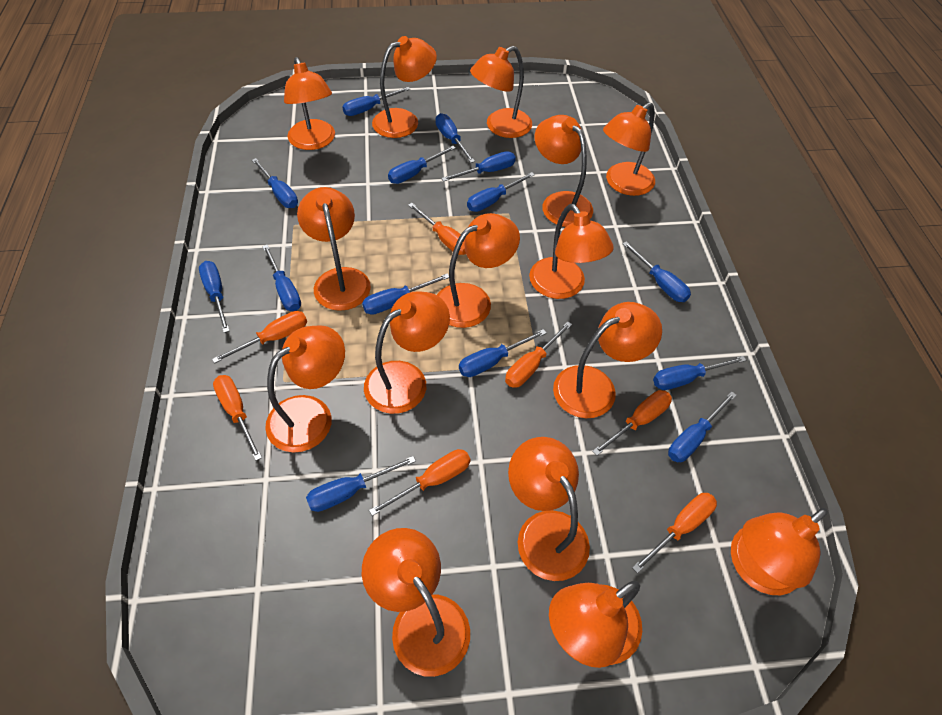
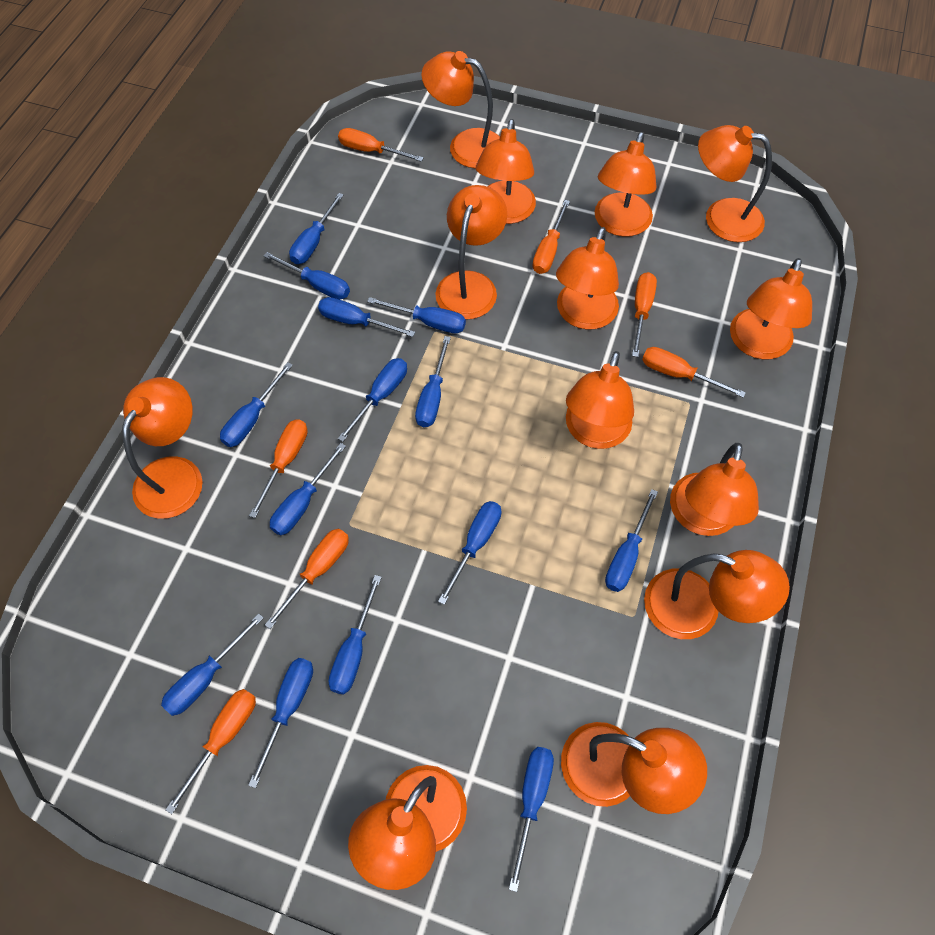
orange lamp: [265,325,345,452] [284,57,335,150] [297,187,371,311] [362,528,470,677] [364,291,450,414] [372,36,437,138] [437,213,520,328] [470,46,532,138] [508,437,590,581] [529,204,614,299] [535,115,593,227] [549,581,642,668] [553,302,662,418] [603,102,655,196] [731,508,828,595] = 15 -> [122,377,203,519] [348,765,467,890] [421,51,500,168] [435,185,507,320] [476,119,536,224] [556,227,619,329] [561,722,707,814] [566,351,634,449] [595,132,657,237] [644,550,790,639] [670,443,759,536] [698,125,772,242] [730,258,812,359] = 13

